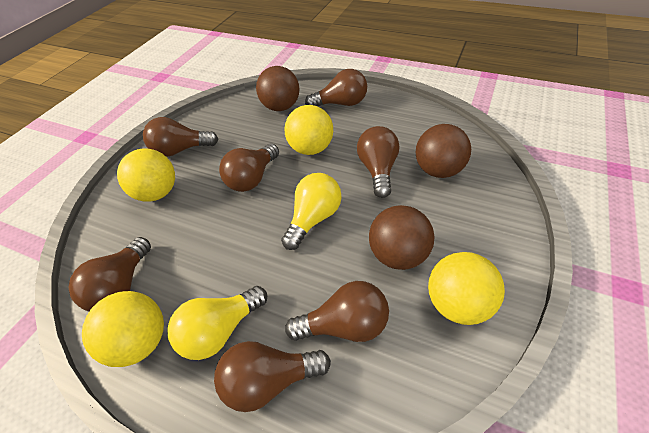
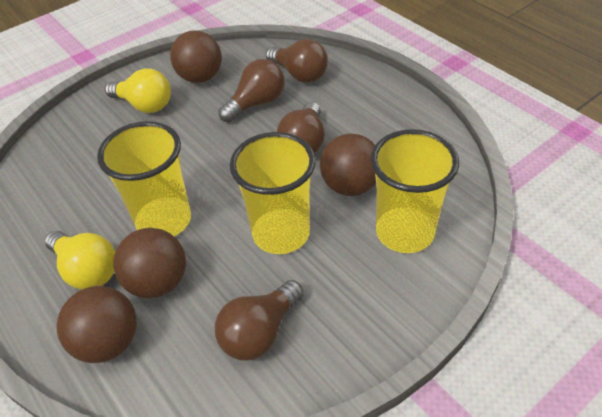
brown ball: [256,66,299,111] [369,205,434,270] [416,124,471,178] = 3 -> [57,286,137,363] [113,228,186,298] [170,30,222,83] [320,134,376,196] = 4
brown light bulb: [68,237,151,312] [143,117,218,157] [214,341,331,412] [219,144,279,192] [285,281,389,342] [305,69,367,106] [357,126,399,198] = 7 -> [215,280,303,360] [218,59,285,122] [266,39,328,83] [277,102,325,154] = 4
yellow ball: [82,291,164,367] [117,148,175,202] [284,105,333,155] [428,252,505,325] = 4 -> none = 0
yellow cup: none = 0 -> [97,121,191,236] [230,132,316,254] [371,129,459,253] = 3

